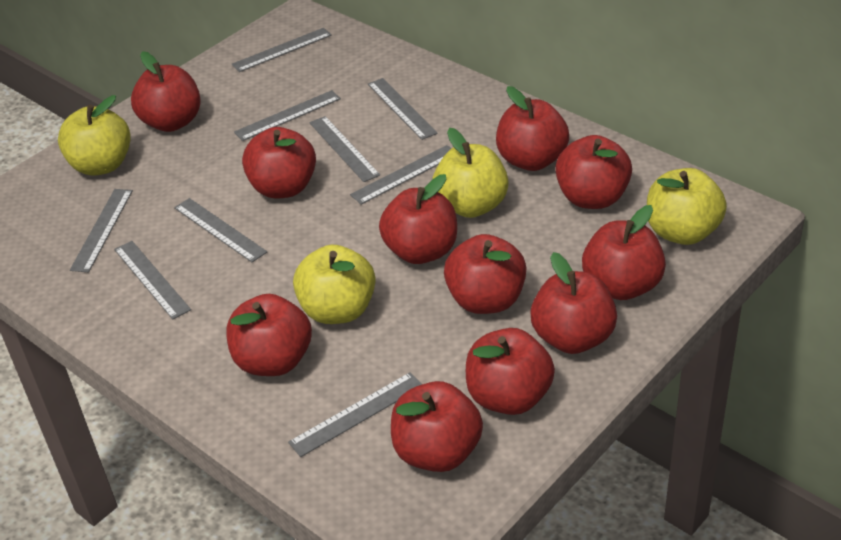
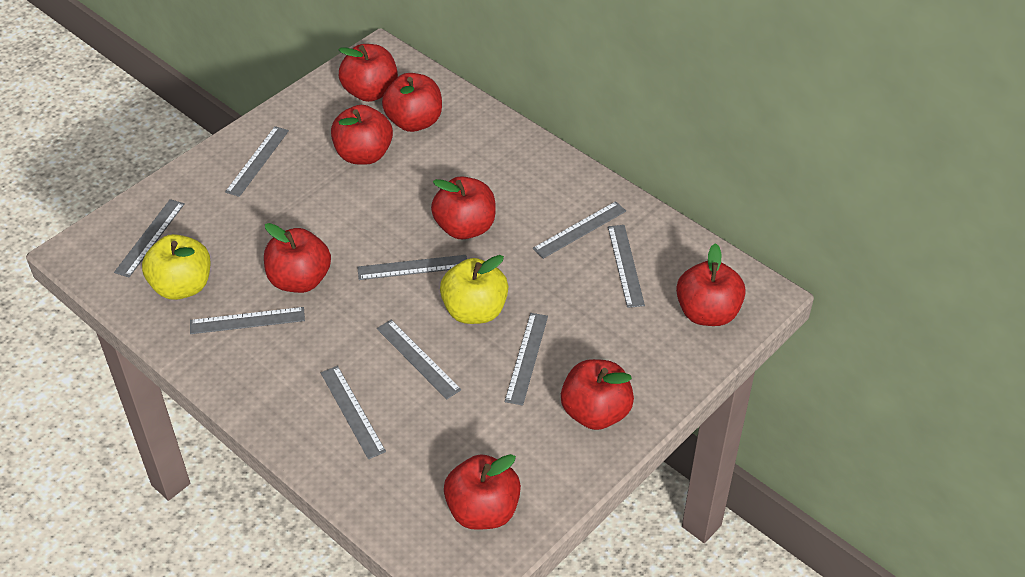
red apple: [131,51,201,132] [226,294,312,376] [242,127,316,199] [379,174,457,264] [391,381,483,472] [444,234,526,314] [466,328,555,415] [496,86,569,171] [530,252,617,354] [555,135,632,209] [582,205,666,300] = 11 -> [264,223,331,293] [331,105,393,165] [338,44,398,102] [382,73,442,132] [431,176,496,239] [444,454,521,530] [561,359,634,430] [676,243,746,326] = 8
yellow apple: [58,95,131,176] [293,245,376,324] [433,128,509,218] [647,168,727,245] = 4 -> [142,234,211,300] [440,255,508,324] = 2

